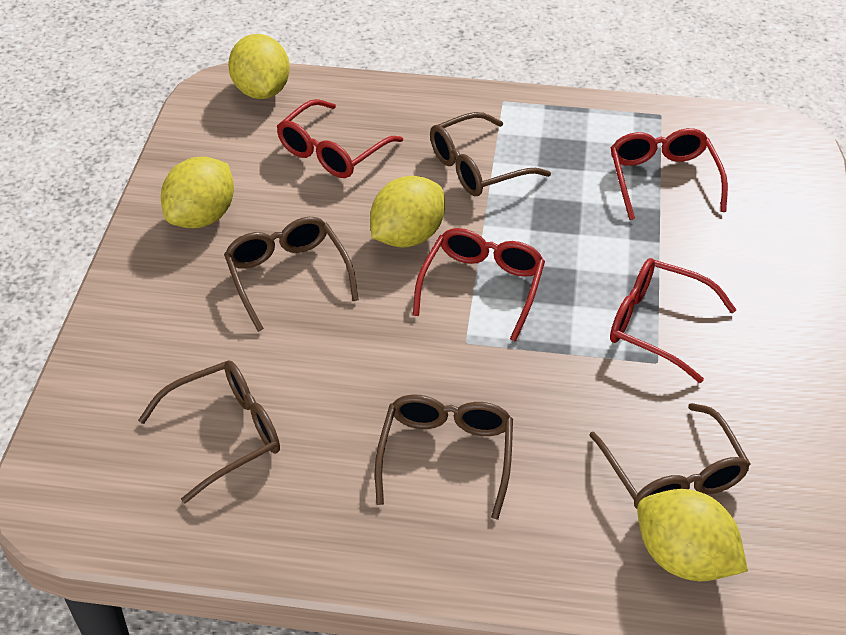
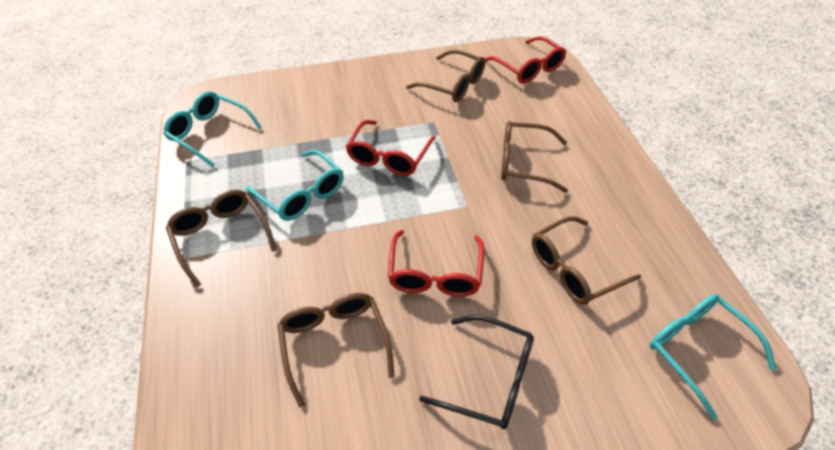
black glasses: none = 0 -> [419,315,534,429] = 1
red glasses: [277,99,403,178] [413,228,545,342] [610,128,728,220] [610,258,736,383] = 4 -> [346,120,436,176] [388,230,484,297] [485,36,566,83] = 3
turquoise glasses: none = 0 -> [163,91,262,167] [246,150,344,221] [649,294,776,420] = 3
yellow lemon: [161,157,234,228] [228,34,290,99] [370,176,445,248] [637,489,748,581] = 4 -> none = 0

